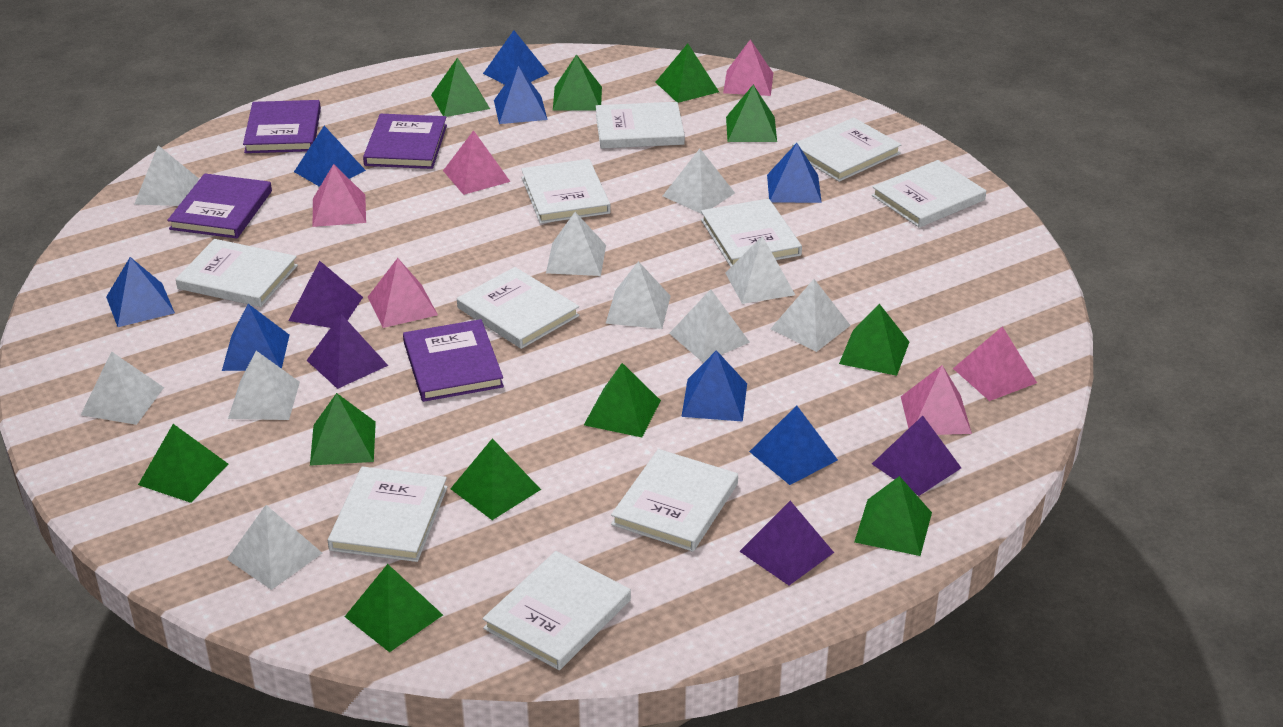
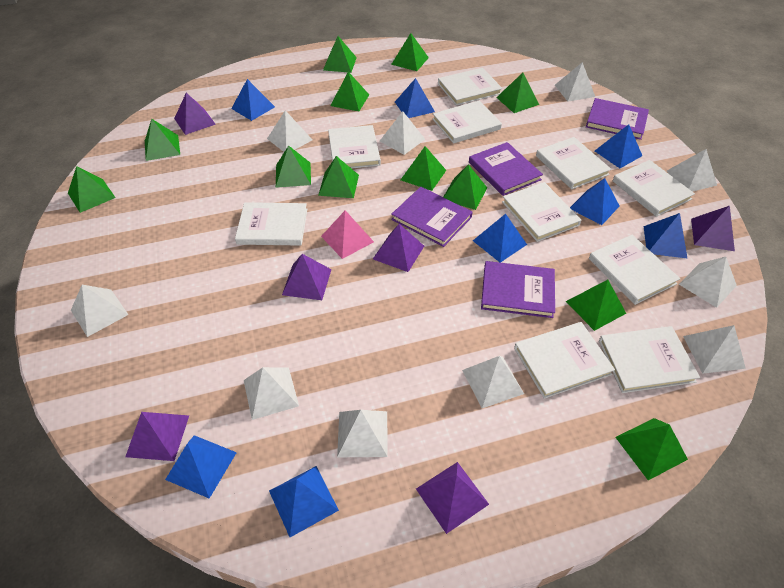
green pyramid: [138,424,228,503] [310,393,376,466] [345,564,443,652] [431,58,490,117] [451,438,541,520] [553,54,602,111] [584,363,661,437] [656,44,719,103] [726,85,777,142] [839,304,909,376] [854,476,932,556] = 11 -> [68,166,116,213] [145,119,180,161] [276,145,311,188] [318,156,359,198] [323,36,357,73] [330,72,369,111] [391,33,429,71] [401,146,446,191] [444,164,487,210] [496,73,539,113] [566,280,626,331] [615,418,688,480] = 12
pink pyramid: [313,164,366,227] [368,258,438,328] [443,130,510,195] [723,39,773,96] [901,365,972,435] [953,326,1037,401] = 6 -> [321,210,374,259] = 1
purple pyramid: [288,261,363,328] [307,314,388,389] [739,501,834,585] [872,416,961,496] = 4 -> [125,412,189,461] [174,93,216,135] [282,254,332,300] [373,224,424,272] [416,462,489,534] [691,206,735,251] = 6

